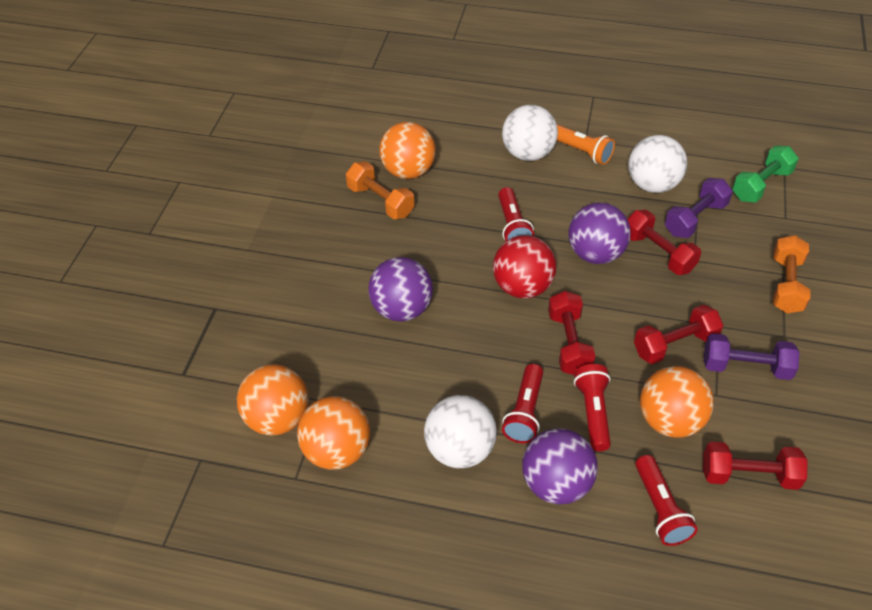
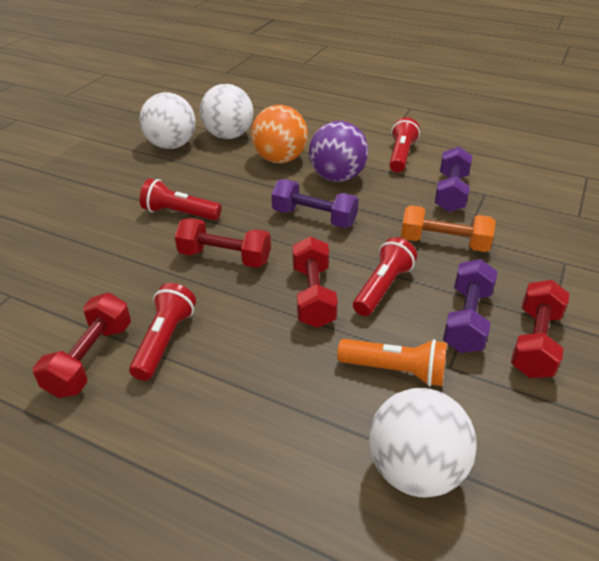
green dumbbell: [732,146,799,203] = 1 -> none = 0
orange ball: [237,364,309,436] [297,396,370,470] [379,122,436,179] [640,366,714,437] = 4 -> [251,105,308,163] = 1
orange dumbbell: [346,162,414,219] [773,235,811,313] = 2 -> [401,205,496,252] = 1
purple ball: [368,257,433,322] [522,428,598,504] [568,203,631,264] = 3 -> [309,121,369,182] = 1
purple dumbbell: [665,178,733,238] [704,333,800,380] = 2 -> [272,179,359,228] [434,147,472,212] [443,259,497,353] = 3
red ball: [493,235,556,299] = 1 -> none = 0

